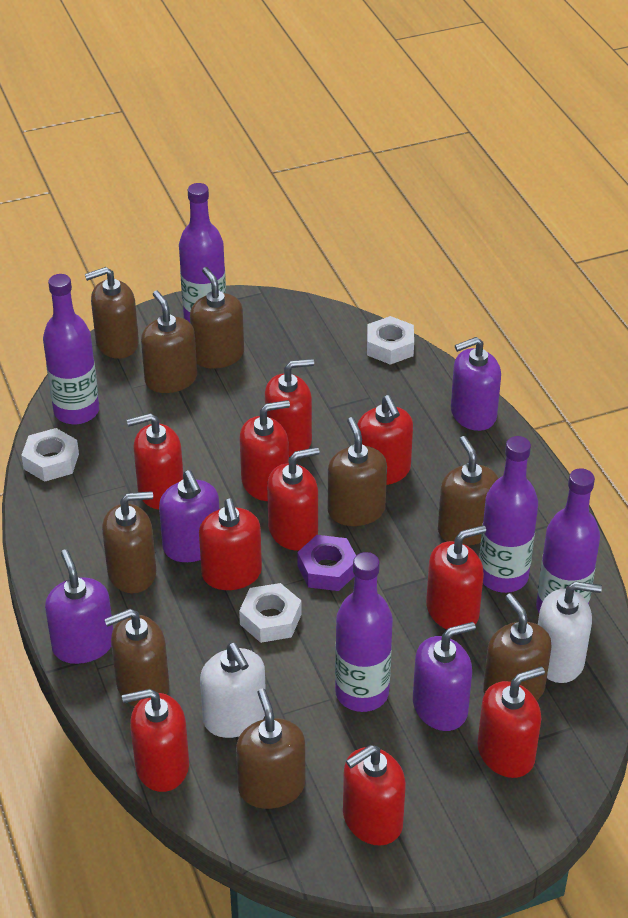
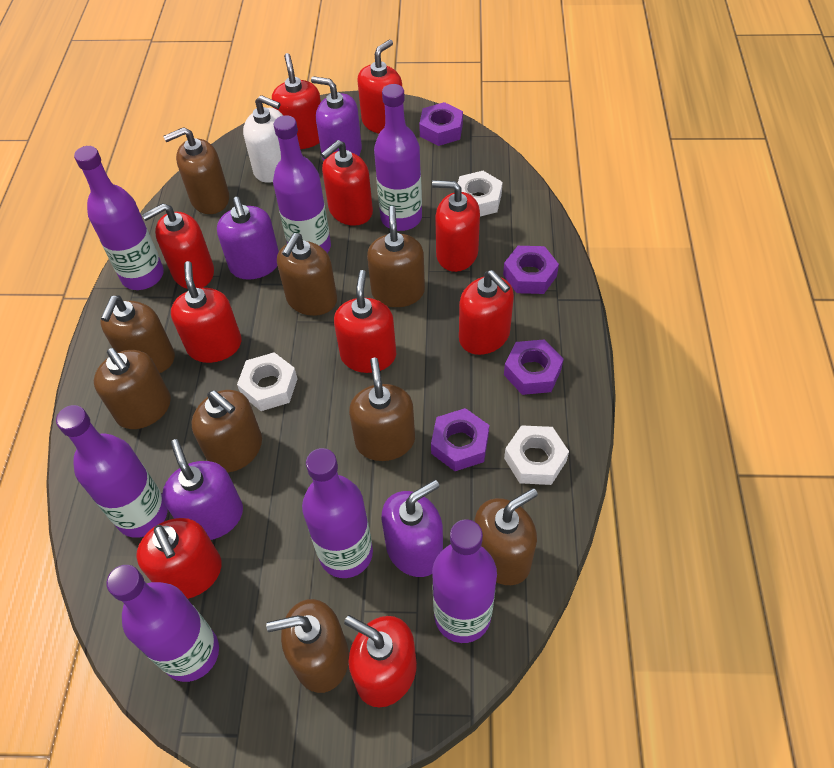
purple bottle: [43,274,99,424] [179,183,226,322] [335,552,393,712] [479,436,538,593] [536,468,600,613] = 5 -> [56,405,168,538] [74,146,164,290] [106,565,219,682] [273,115,331,253] [302,448,373,578] [374,84,422,231] [432,519,497,643] = 7
purple nut: [297,535,356,591] = 1 -> [419,102,463,146] [431,408,489,471] [503,246,559,294] [504,339,564,395] = 4
white soap dispenser: [200,643,266,738] [538,581,602,683] = 2 -> [243,95,283,183] = 1

